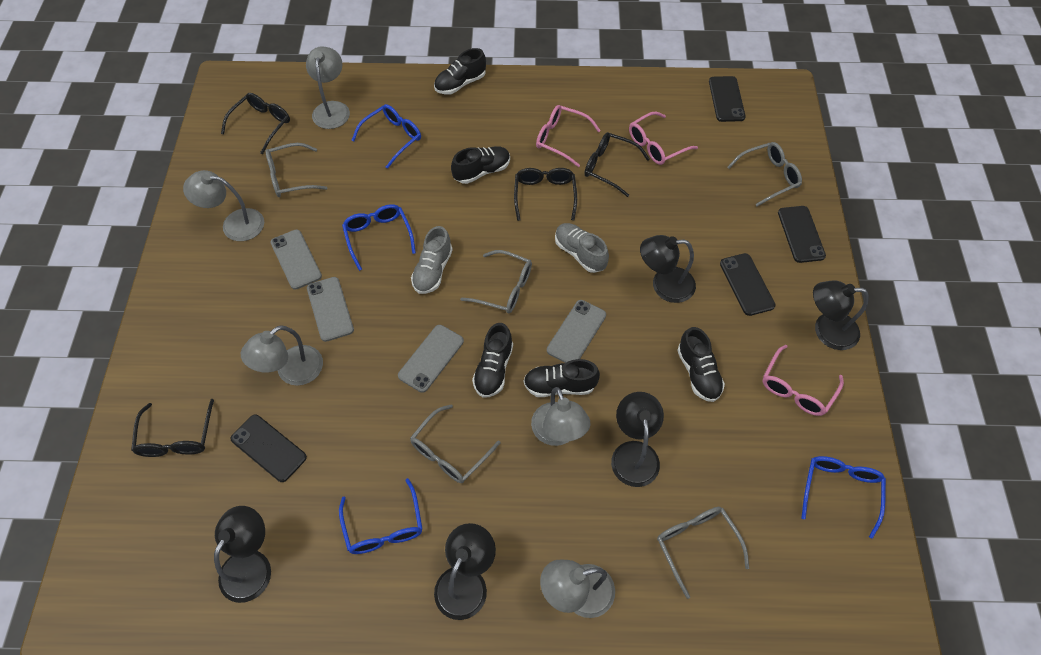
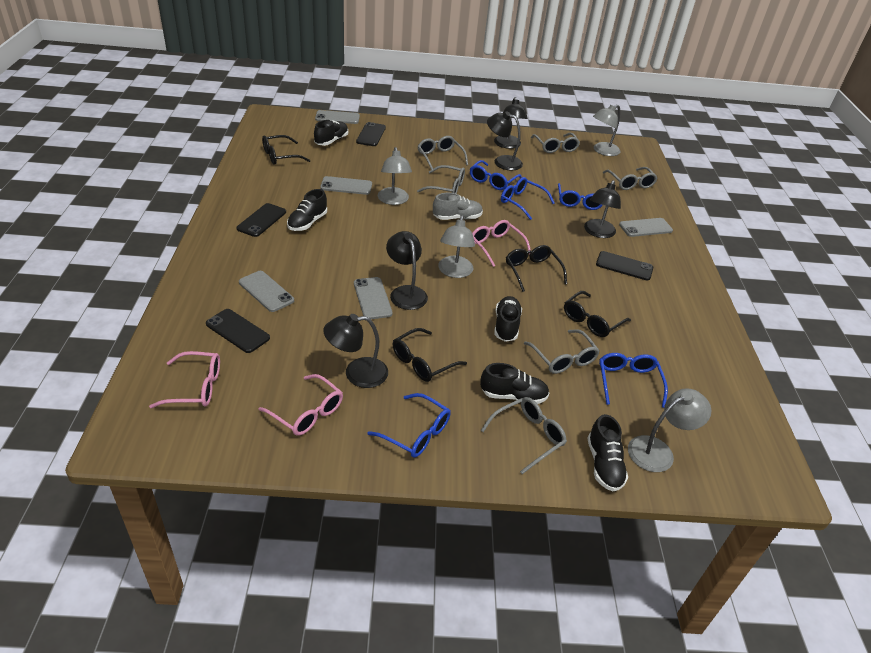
blue glasses: [339,478,423,554] [342,204,416,271] [351,104,421,169] [801,456,886,539] = 4 -> [367,393,451,458] [470,160,522,190] [501,177,555,220] [558,183,603,210] [599,353,668,408] = 5
grey glasses: [265,143,327,197] [410,404,500,483] [460,250,532,313] [657,507,749,599] [728,142,802,206] = 5 -> [417,165,465,194] [418,136,468,170] [481,397,567,474] [524,329,600,374] [531,133,580,153] [603,167,658,190] = 6
grey lamp: [183,170,264,241] [241,325,323,386] [306,46,350,129] [531,387,590,446] [540,560,615,618] = 5 -> [378,147,412,205] [438,216,475,278] [593,105,620,156] [628,388,711,472] = 4
grey phone: [271,229,322,290] [307,277,354,342] [398,325,464,393] [547,300,606,363] = 4 -> [239,271,294,312] [315,110,360,124] [320,176,372,195] [354,277,393,319] [619,218,673,237] = 5
grey shoe: [411,226,453,294] [555,223,609,273] = 2 -> [433,193,483,220] = 1

